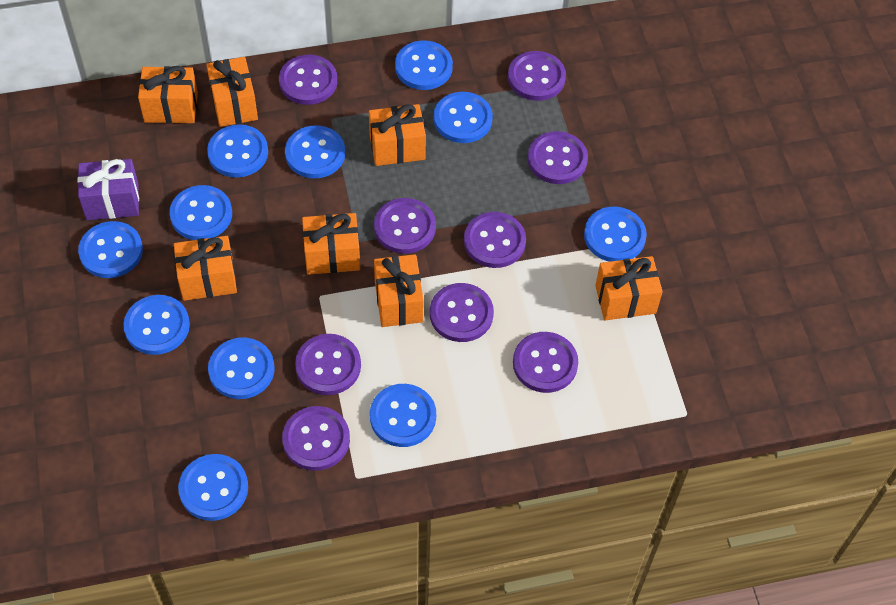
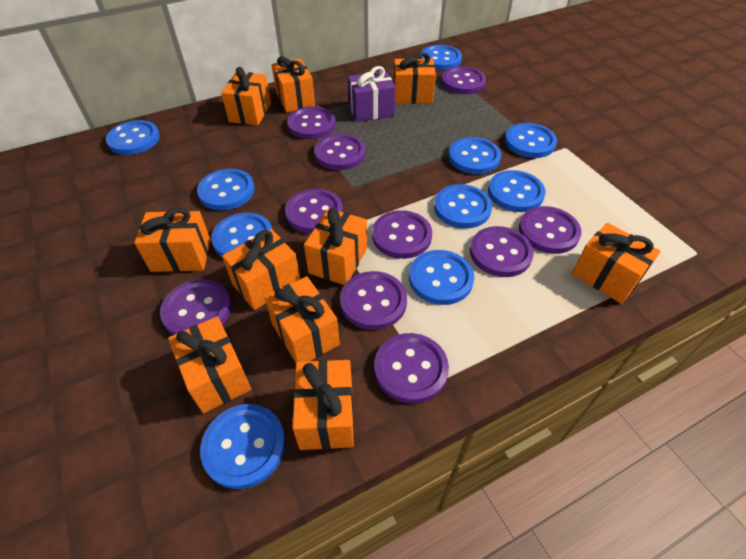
blue button: [78,221,143,278] [123,295,190,355] [169,185,232,240] [178,454,248,521] [207,124,268,178] [208,338,275,399] [285,125,345,178] [370,384,436,447] [395,40,453,90] [434,92,493,143] [584,207,647,262] = 11 -> [106,120,160,155] [197,169,254,210] [200,404,286,489] [211,213,272,257] [409,250,474,305] [420,45,462,70] [434,184,492,228] [448,137,501,174] [488,170,546,212] [505,123,557,158] = 10
orange gift: [138,66,198,123] [174,236,237,301] [206,57,258,127] [302,213,360,275] [369,104,426,166] [374,254,424,327] [595,256,663,320] = 7 -> [134,208,211,272] [168,316,251,414] [221,67,271,126] [222,229,300,310] [264,276,340,363] [272,56,315,112] [292,360,354,450] [304,208,367,285] [394,52,436,104] [572,223,661,304] = 10
purple button: [279,55,337,105] [282,406,350,471] [295,334,361,395] [374,198,436,254] [430,283,494,342] [464,212,526,268] [508,51,566,101] [513,332,578,393] [528,131,588,184] = 9 -> [160,279,232,335] [285,189,343,233] [287,106,336,139] [314,134,366,170] [340,271,407,330] [372,210,432,259] [374,333,449,403] [442,66,486,94] [470,226,534,277] [519,206,582,254] = 10

